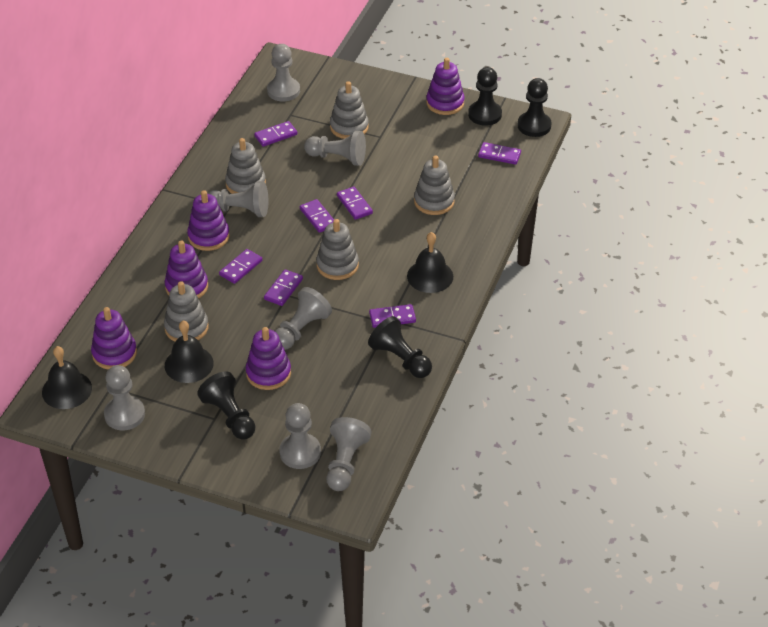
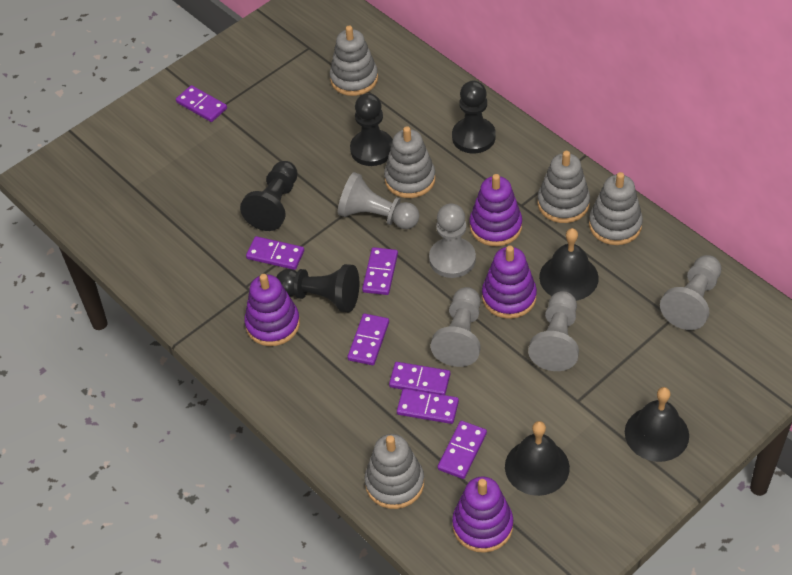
grey pawn: [104,365,145,430] [207,181,268,217] [267,44,300,102] [275,287,332,350] [279,403,321,469] [304,131,366,166] [326,417,372,491] = 7 -> [338,172,420,229] [429,203,476,278] [431,287,481,367] [528,291,579,371] [660,255,721,330] = 5
purple stacking toy: [91,307,137,370] [165,240,208,299] [187,190,230,251] [246,327,291,390] [426,58,465,115] = 5 -> [244,274,300,346] [452,476,513,553] [470,174,522,246] [482,246,537,319] = 4

